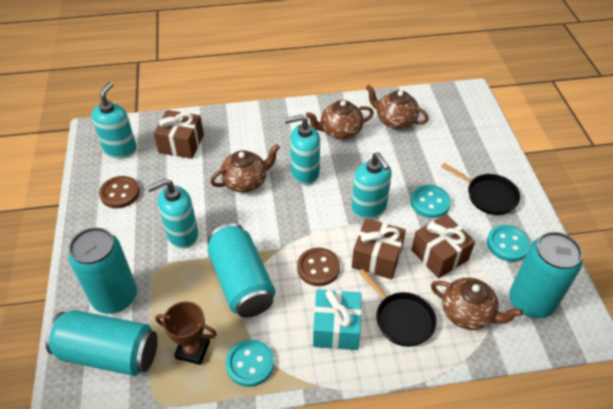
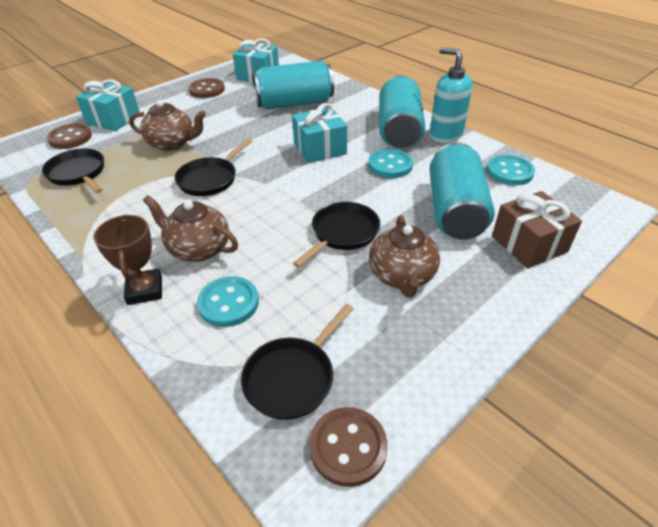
black pan: [358,269,437,347] [441,163,520,215] = 2 -> [42,149,104,193] [174,138,252,196] [241,304,354,420] [293,202,380,268] = 4
brown button: [99,176,140,208] [297,247,340,286] = 2 -> [47,124,92,149] [188,78,225,98] [309,407,388,487] = 3
brown gift: [154,110,204,159] [352,218,406,279] [411,214,475,279] = 3 -> [492,191,582,268] = 1
brown teapot: [210,144,280,193] [306,100,374,139] [366,85,429,129] [431,278,523,330] = 4 -> [129,100,206,151] [143,195,238,262] [369,215,440,297] = 3
turquoise can: [45,310,158,376] [68,227,137,314] [208,224,275,318] [510,232,582,318] = 4 -> [252,60,334,109] [379,75,425,148] [429,142,495,240] = 3
turquoise gift: [313,290,361,350] = 1 -> [76,79,140,131] [233,38,279,82] [292,103,347,163] = 3
turquoise soap dispenser: [91,82,137,159] [147,179,198,249] [285,115,320,185] [351,152,392,219] = 4 -> [430,47,473,143] = 1

